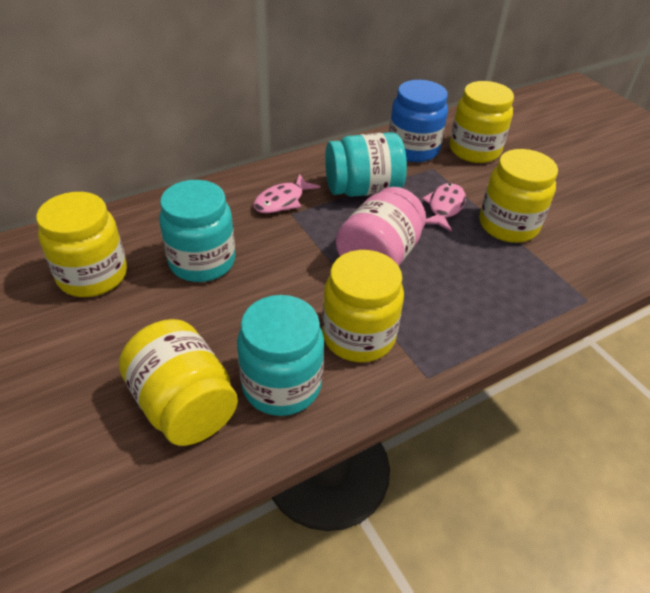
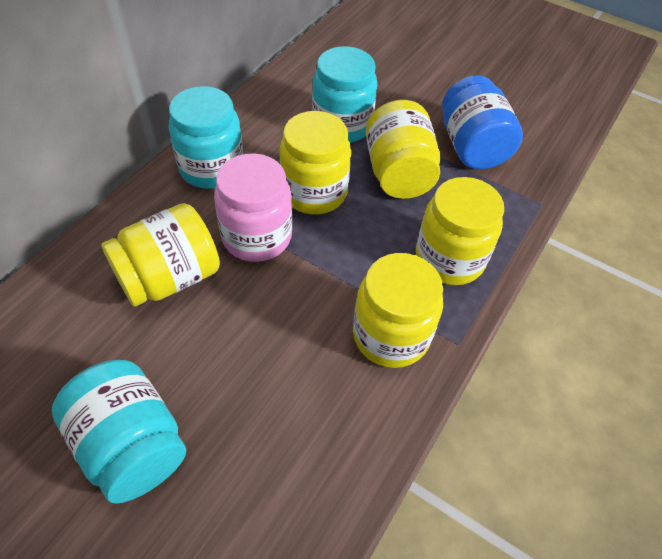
pink fish: [253,174,320,214] [422,183,466,232] = 2 -> none = 0

